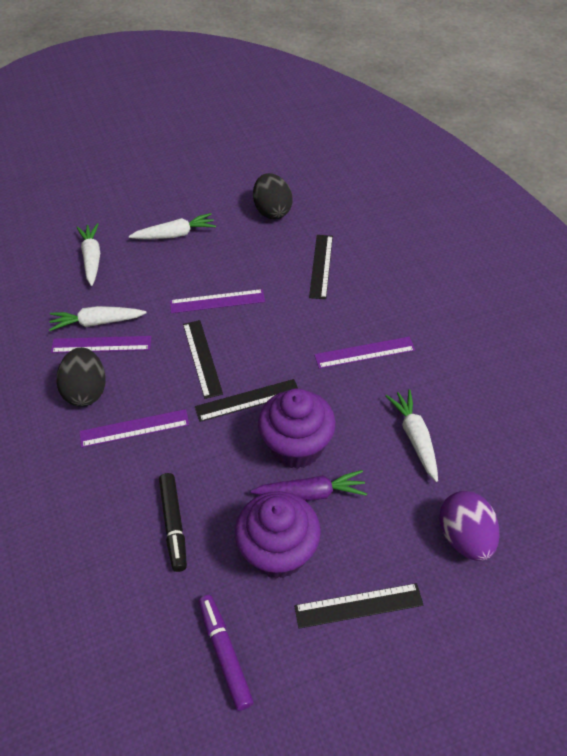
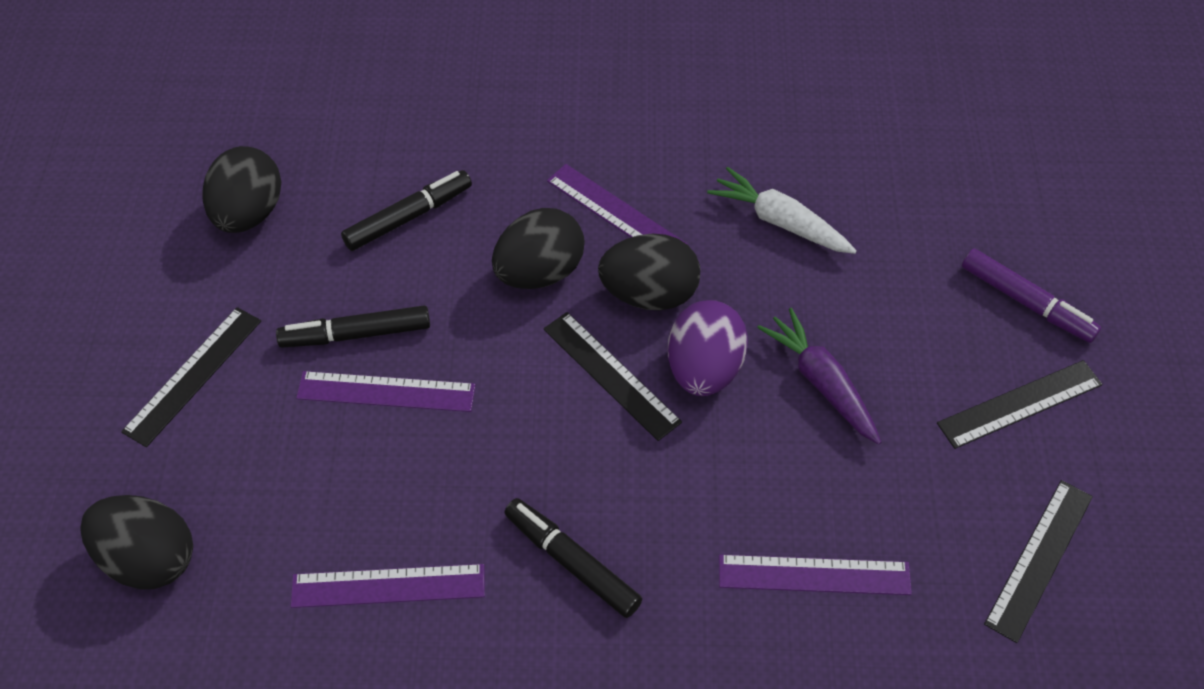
black egg: [57,347,106,407] [253,173,293,219] = 2 -> [80,495,193,589] [202,146,281,233] [492,208,585,289] [598,234,700,310] = 4
black marker: [159,473,187,572] = 1 -> [276,305,430,348] [341,170,472,251] [504,498,642,618] = 3
purple cupcake: [235,491,321,579] [258,388,336,469] = 2 -> none = 0
white carrot: [49,306,146,331] [76,223,100,286] [129,213,216,239] [385,389,438,482] = 4 -> [707,167,857,254] = 1

